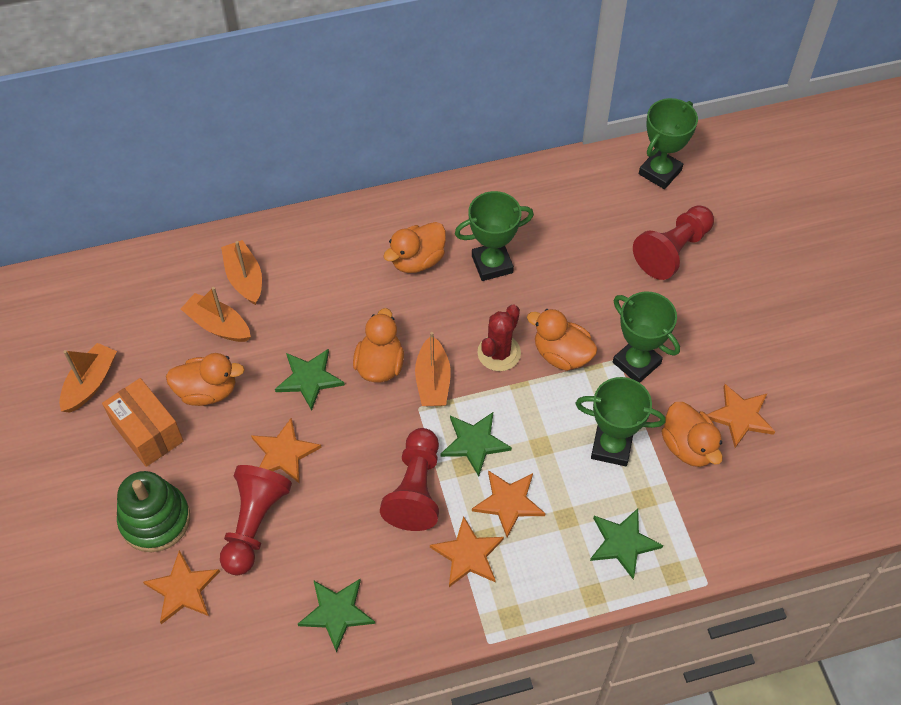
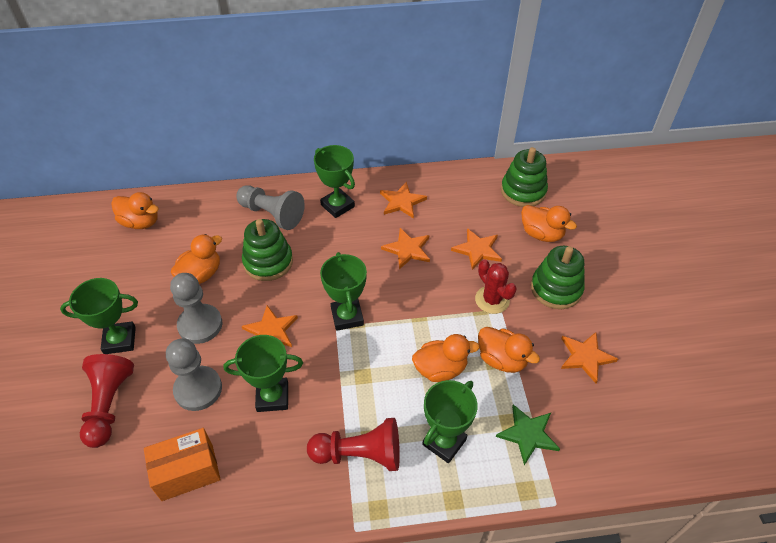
green stacking toy: [117,471,190,552] = 1 -> [242,219,293,281] [501,147,548,207] [531,246,585,309] = 3
green star: [275,349,345,411] [298,579,375,652] [440,412,512,476] [590,509,663,579] = 4 -> [496,404,560,465] = 1
green trophy: [455,191,534,281] [575,377,666,466] [613,292,680,383] [639,98,698,189] = 4 -> [60,278,138,354] [224,335,303,412] [314,145,355,218] [320,252,367,331] [422,380,478,463] = 5
grey pawn: none = 0 -> [166,339,222,411] [170,273,222,344] [236,185,305,230] = 3
orange boat: [59,343,117,413] [181,287,251,342] [221,240,262,305] [415,332,451,406] = 4 -> none = 0
red pawn: [220,465,292,576] [380,428,439,531] [633,205,714,280] = 3 -> [80,354,134,448] [307,418,400,471] = 2

